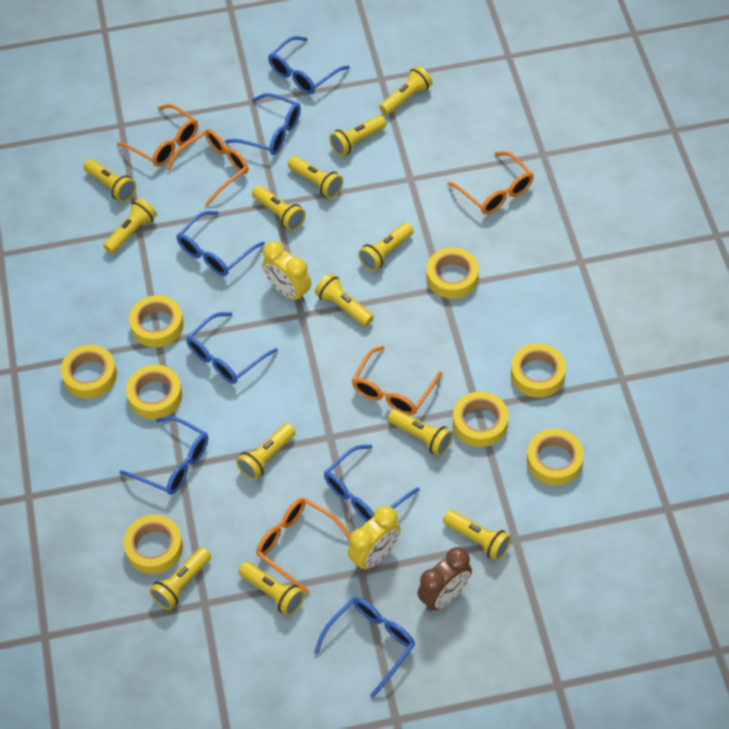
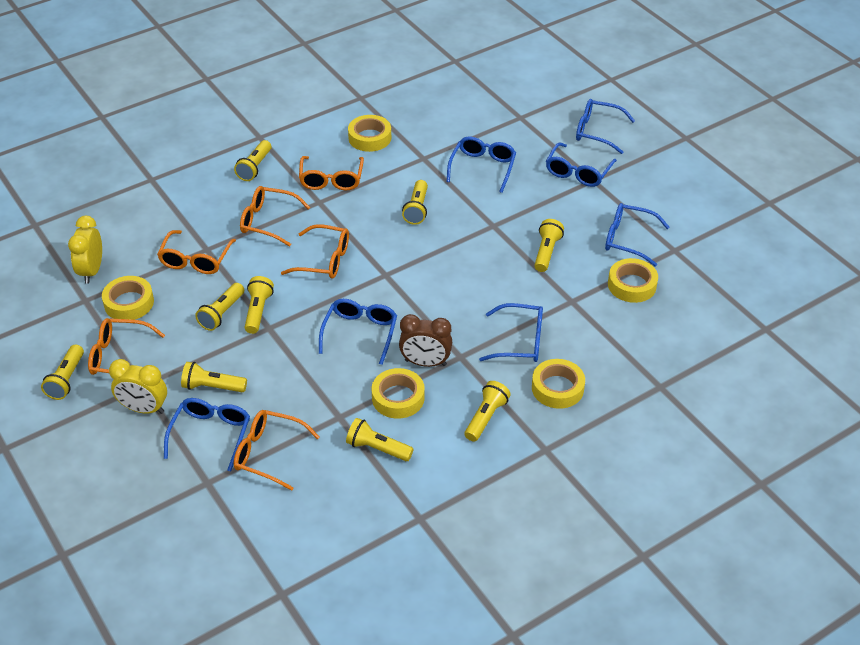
orange glasses: [117,104,198,167] [167,129,248,206] [256,498,350,594] [352,346,442,415] [448,151,534,214] = 5 -> [88,318,165,375] [157,230,236,274] [234,410,320,491] [240,186,311,247] [281,224,349,279] [299,156,364,190] = 6
yellow flashlight: [84,159,136,202] [103,198,157,254] [149,547,211,610] [236,423,296,480] [239,562,305,616] [252,186,306,231] [288,156,343,198] [315,273,374,326] [329,115,386,156] [358,223,413,271] [379,66,433,115] [388,409,453,456] [443,510,511,561] = 13 -> [41,344,84,400] [181,362,247,392] [195,283,244,331] [234,140,271,181] [245,276,274,334] [346,418,414,461] [402,180,428,225] [464,381,511,442] [534,219,564,272] = 9
yellow tape: [61,345,117,399] [124,515,183,574] [126,365,182,419] [129,295,184,348] [427,248,479,299] [453,391,509,447] [511,343,566,398] [527,429,584,486] = 8 -> [102,276,154,320] [348,115,391,152] [372,368,425,419] [532,359,585,409] [608,258,658,303] = 5

